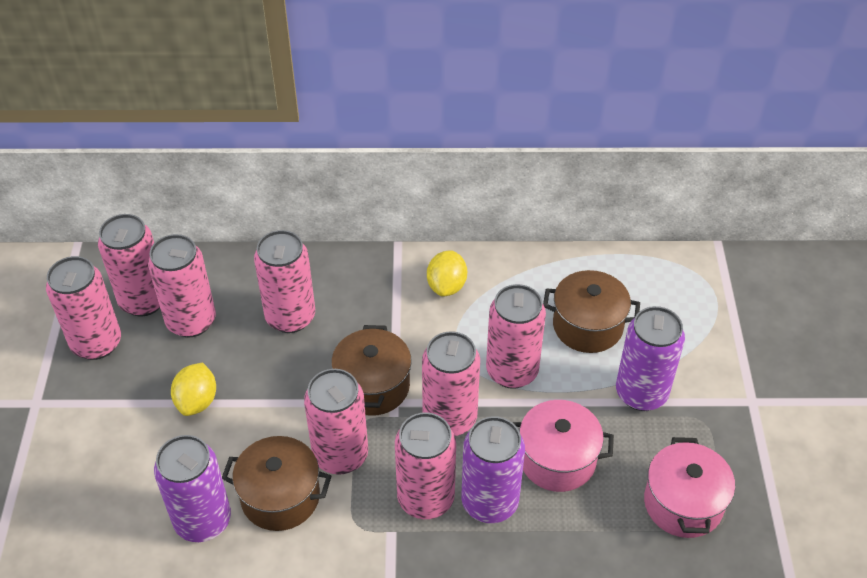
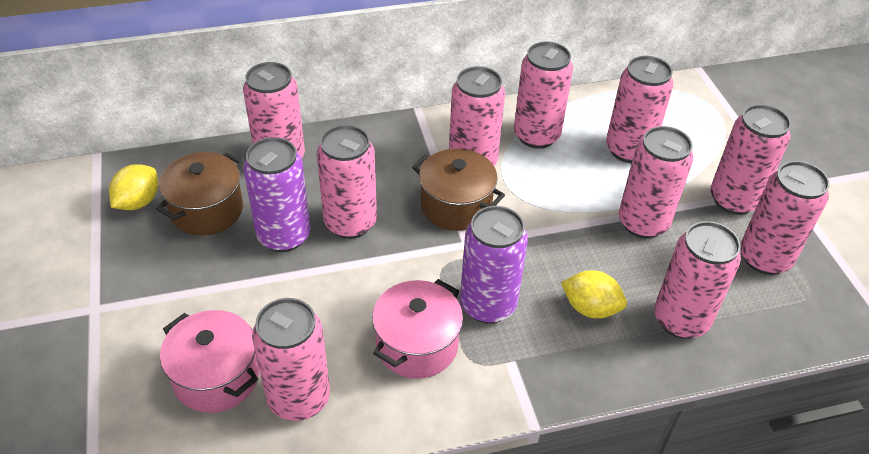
brown pot: [222,436,331,531] [331,325,412,416] [543,270,640,353] = 3 -> [156,152,243,236] [412,149,505,231] = 2
pink can: [46,256,121,360] [98,214,160,317] [148,234,216,337] [254,230,315,333] [304,369,368,475] [395,412,456,519] [422,331,480,436] [486,284,546,389] = 8 -> [243,62,305,158] [252,298,330,421] [317,125,377,239] [449,66,505,165] [514,42,573,149] [606,56,674,163] [619,126,693,239] [654,221,741,339] [710,104,791,215] [740,161,830,275] = 10
purple can: [154,435,231,542] [461,416,525,523] [616,306,685,411] = 3 -> [243,137,311,252] [460,206,528,324] = 2

